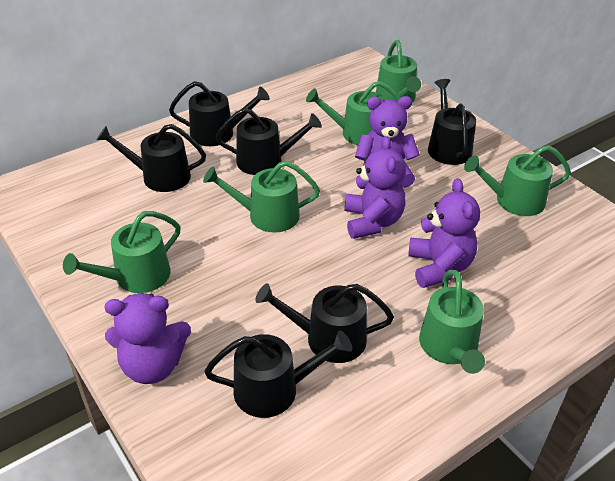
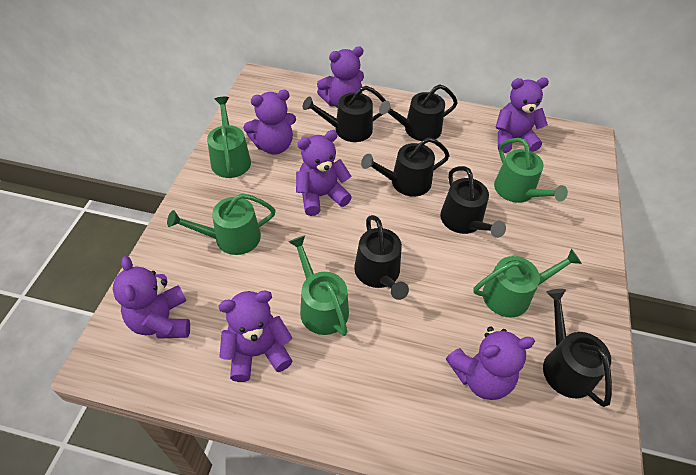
green watering can: [63,211,181,293] [203,161,320,233] [306,81,400,145] [376,40,421,102] [419,270,485,374] [464,145,571,216] = 6 -> [167,193,276,255] [207,97,251,178] [289,236,349,336] [473,249,582,318] [494,138,568,203] = 5
purple teddy bear: [104,293,191,384] [344,136,406,239] [355,96,420,188] [408,178,480,288] = 4 -> [113,256,190,339] [218,290,292,382] [243,90,296,155] [296,130,352,216] [317,46,364,108] [446,326,535,400] [495,78,549,153] = 7

